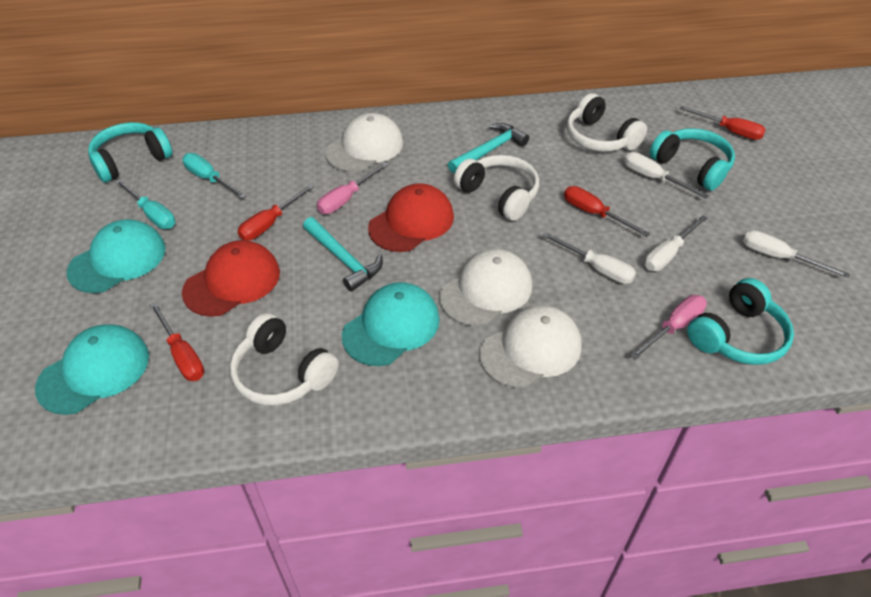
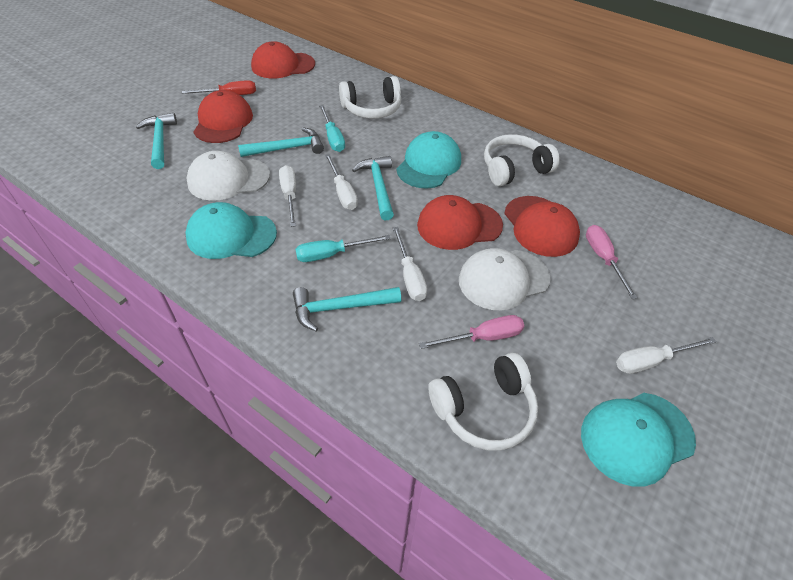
red cap: [182,240,280,317] [368,183,454,252] = 2 -> [194,90,253,143] [251,41,315,78] [417,195,503,250] [504,196,580,257] = 4
red screwdriver: [150,302,204,381] [238,184,314,240] [564,186,650,237] [680,106,766,140] = 4 -> [182,80,256,95] = 1
turquoise hammer: [303,217,383,292] [448,123,529,174] = 2 -> [136,113,177,169] [238,127,324,157] [293,287,401,332] [352,156,394,221] = 4
turquoise headphones: [88,122,173,182] [650,128,735,191] [687,278,794,365] = 3 -> none = 0
white cap: [325,113,403,172] [439,249,532,326] [479,305,582,388] = 3 -> [187,151,270,201] [459,248,551,310] = 2

